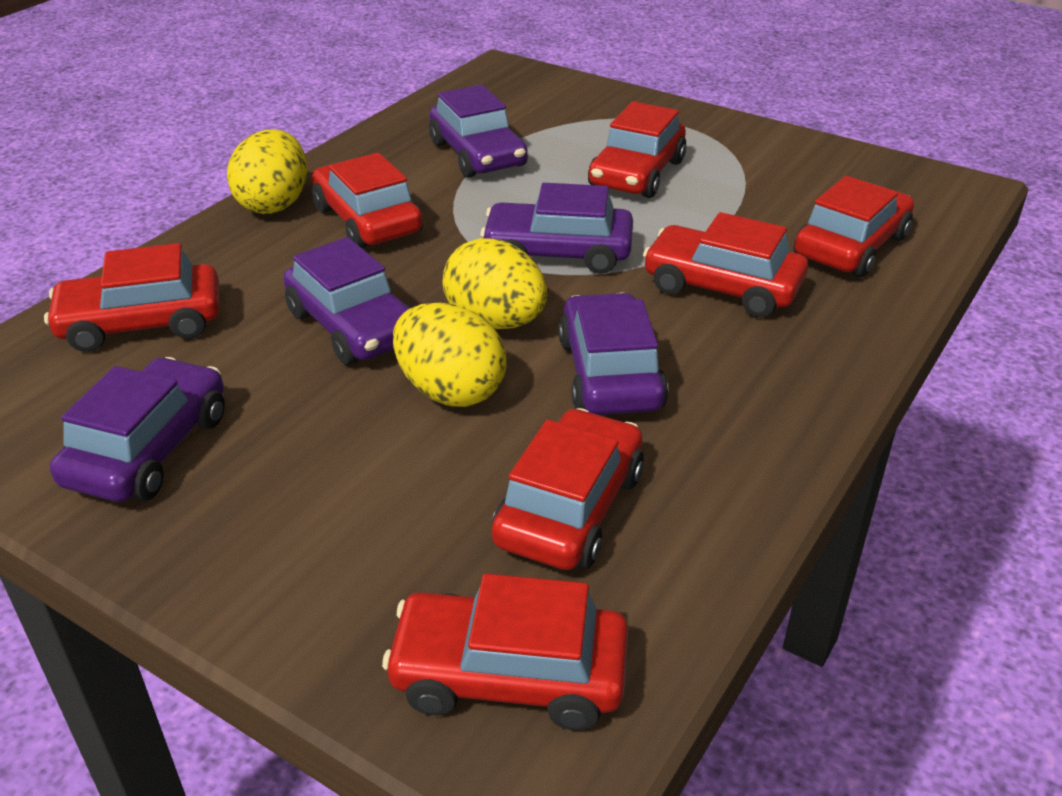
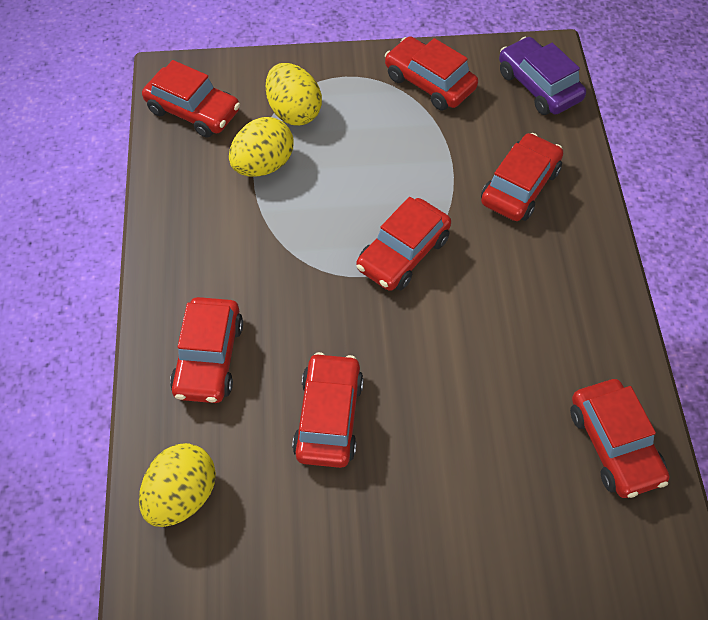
purple car: [50,357,225,502] [283,237,411,365] [429,85,528,178] [481,183,633,274] [558,293,669,415] = 5 -> [499,37,586,115] = 1

